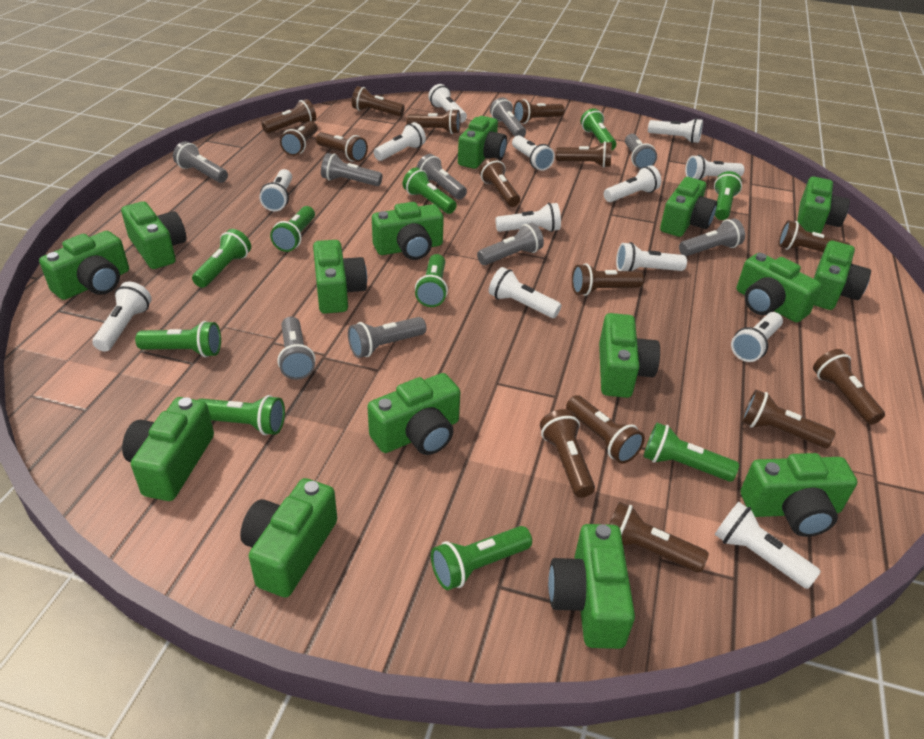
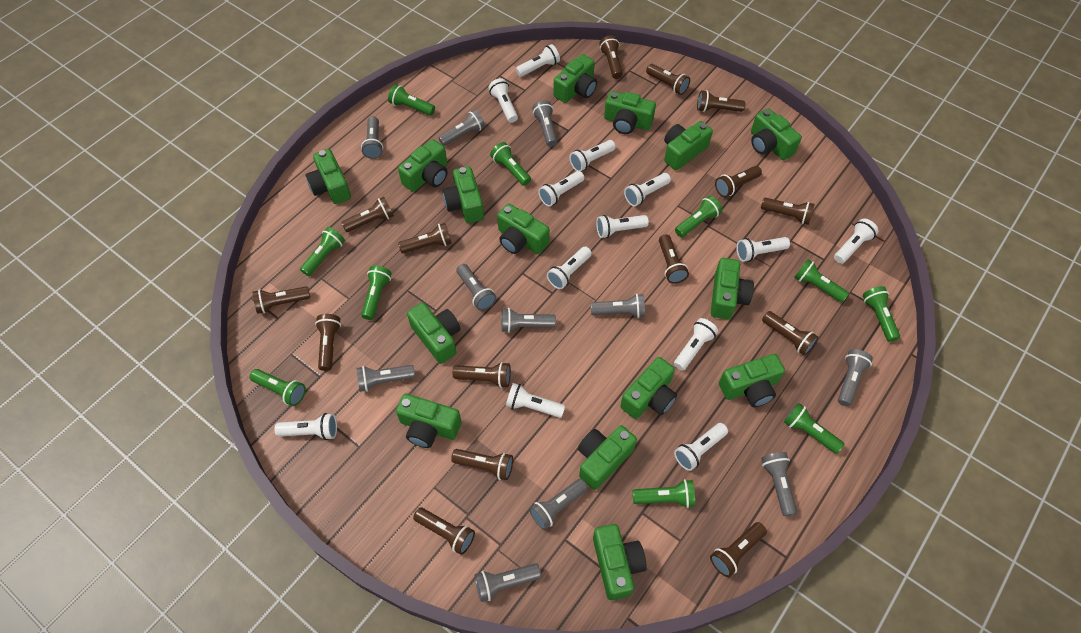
grey flashlight: [173,141,228,183] [277,317,315,380] [321,153,383,186] [348,317,426,358] [416,154,467,200] [477,223,544,265] [490,98,526,137] [625,134,657,169] [679,218,745,256] = 9 -> [356,365,415,392] [361,116,383,159] [438,110,485,146] [456,264,496,311] [475,563,541,602] [501,308,556,333] [529,479,588,530] [532,100,557,147] [591,294,645,318] [761,452,797,516] [838,349,873,406] = 11

